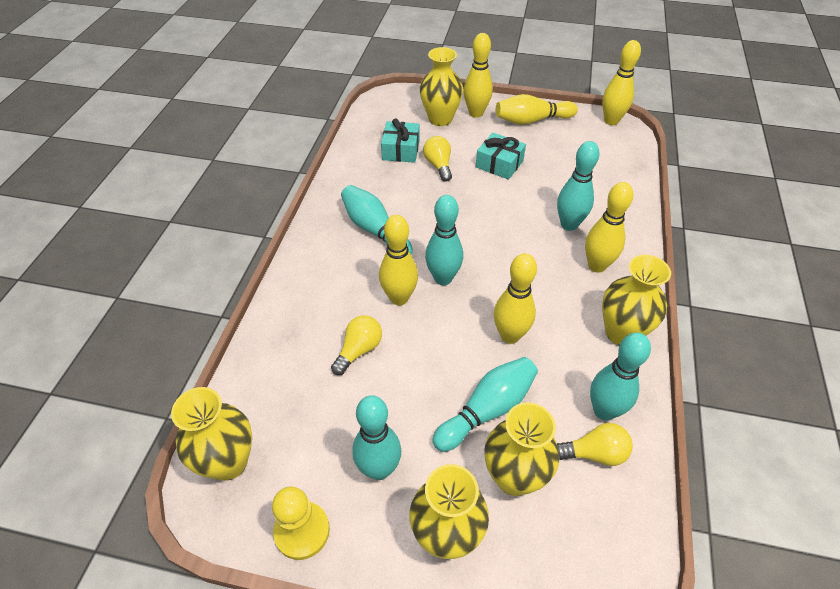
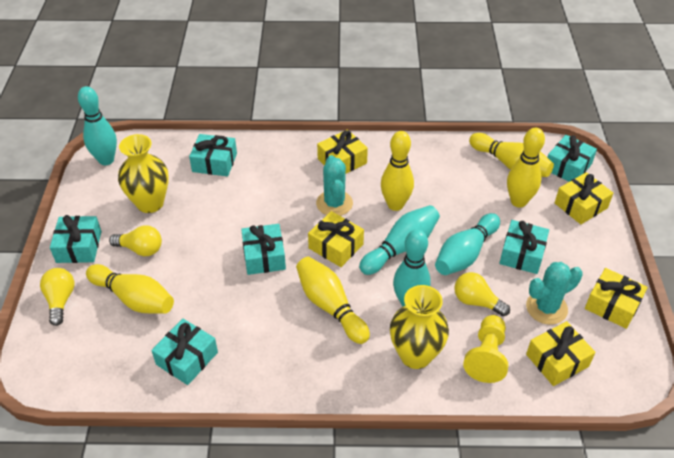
turquoise bowling pin: [341,185,413,254] [352,395,401,480] [425,195,463,285] [432,357,538,452] [557,141,599,231] [590,333,651,421] = 6 -> [78,86,117,165] [359,205,440,275] [393,229,431,307] [435,213,500,275] = 4
turquoise cactus: none = 0 -> [316,155,353,216] [526,262,583,325] = 2
turquoise gift: [381,118,420,163] [476,133,526,180] = 2 -> [50,215,102,263] [151,319,218,385] [189,134,237,177] [241,224,286,275] [499,220,549,274] [547,135,597,182] = 6
yellow bowling pin: [379,215,418,305] [464,33,493,118] [494,253,537,344] [496,94,578,125] [585,182,633,273] [602,40,641,125] = 6 -> [86,264,174,314] [296,257,370,344] [381,131,414,211] [469,133,554,177] [507,128,545,207] = 5
yellow gift: none = 0 -> [308,211,364,267] [317,129,368,174] [526,321,595,386] [555,172,613,224] [585,268,648,329] = 5
yellow vase: [171,387,252,481] [409,464,489,559] [420,47,463,126] [484,402,559,496] [602,255,671,346] = 5 -> [118,134,169,213] [390,285,449,369] = 2

